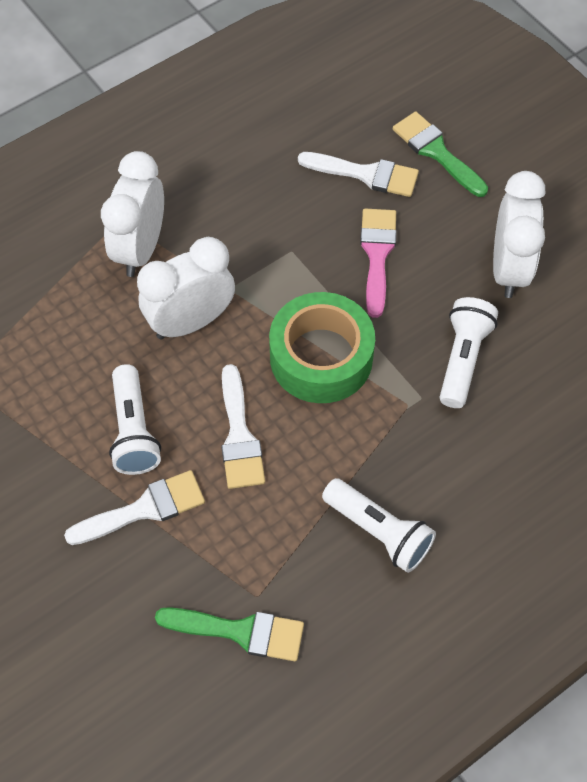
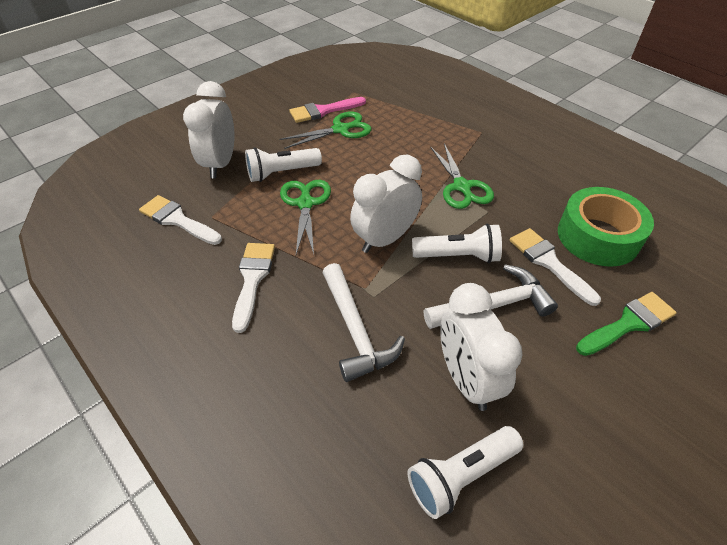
green brush: [155,607,304,661] [393,111,488,197] = 2 -> [576,292,677,356] = 1
green scissors: none = 0 -> [279,112,372,149] [280,180,331,254] [430,143,494,209] = 3
white hammer: none = 0 -> [322,263,405,382] [424,264,558,329] = 2

